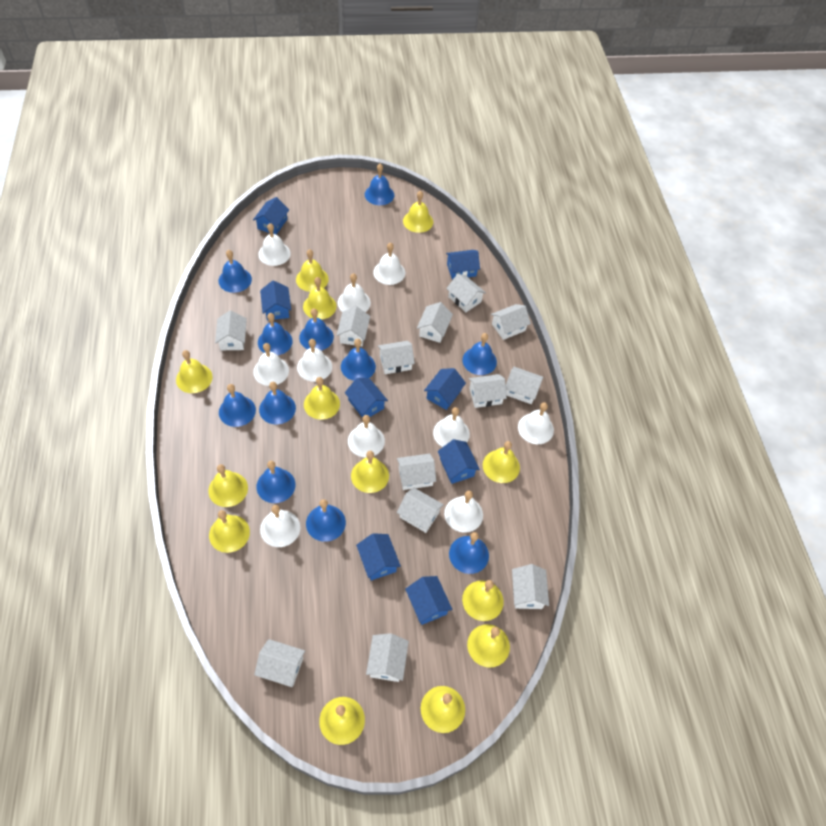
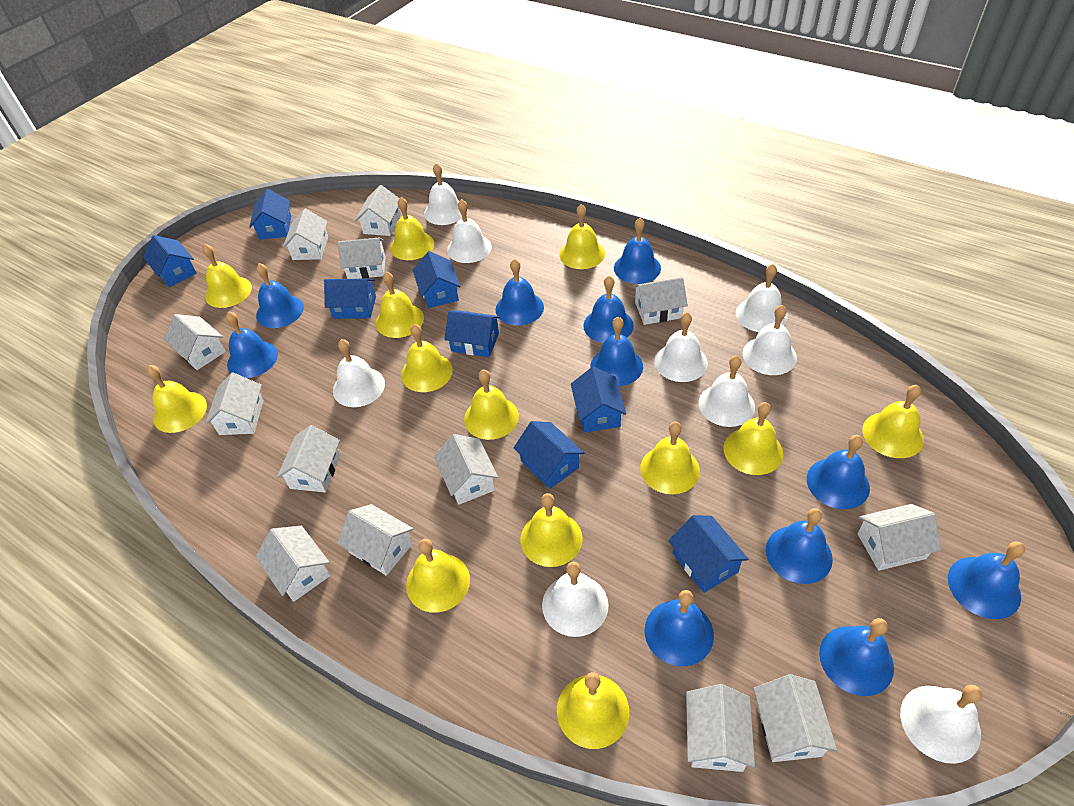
white bell: [253,343,289,386] [258,223,291,266] [260,505,300,547] [297,339,332,382] [338,273,371,312] [348,415,385,457] [373,243,405,285] [433,407,470,447] [444,491,483,533] [518,402,554,444] = 10 -> [333,339,385,407] [424,163,462,225] [447,199,492,263] [542,562,609,637] [655,312,708,382] [699,355,755,427] [736,264,787,332] [743,305,797,375] [900,685,982,764] = 9

